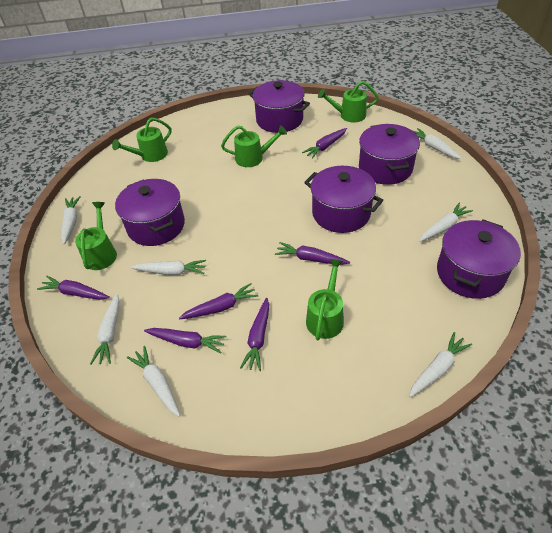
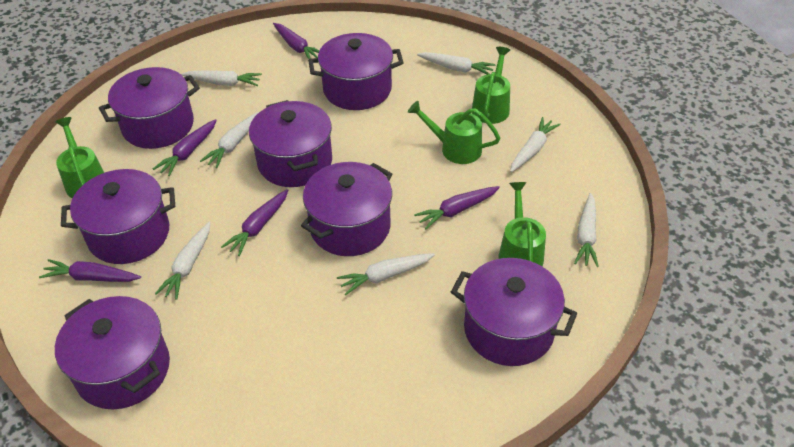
green watering can: [75,202,117,270] [112,118,172,162] [221,125,287,167] [306,259,344,340] [318,81,379,122] = 5 -> [55,117,104,199] [408,101,500,164] [472,47,510,124] [499,182,546,266] = 4
purple carrot: [37,276,110,300] [144,328,227,353] [179,283,258,320] [240,298,269,371] [275,242,350,265] [302,128,347,159] = 6 -> [39,259,141,282] [153,119,217,176] [221,189,288,256] [273,23,319,59] [414,186,500,229] = 5
purple pot: [115,179,185,246] [248,80,310,133] [304,166,383,233] [359,124,420,185] [437,219,521,299] = 5 -> [55,296,170,409] [61,169,175,264] [99,67,200,149] [249,100,332,187] [301,162,392,256] [308,33,404,110] [451,258,577,366] = 7

